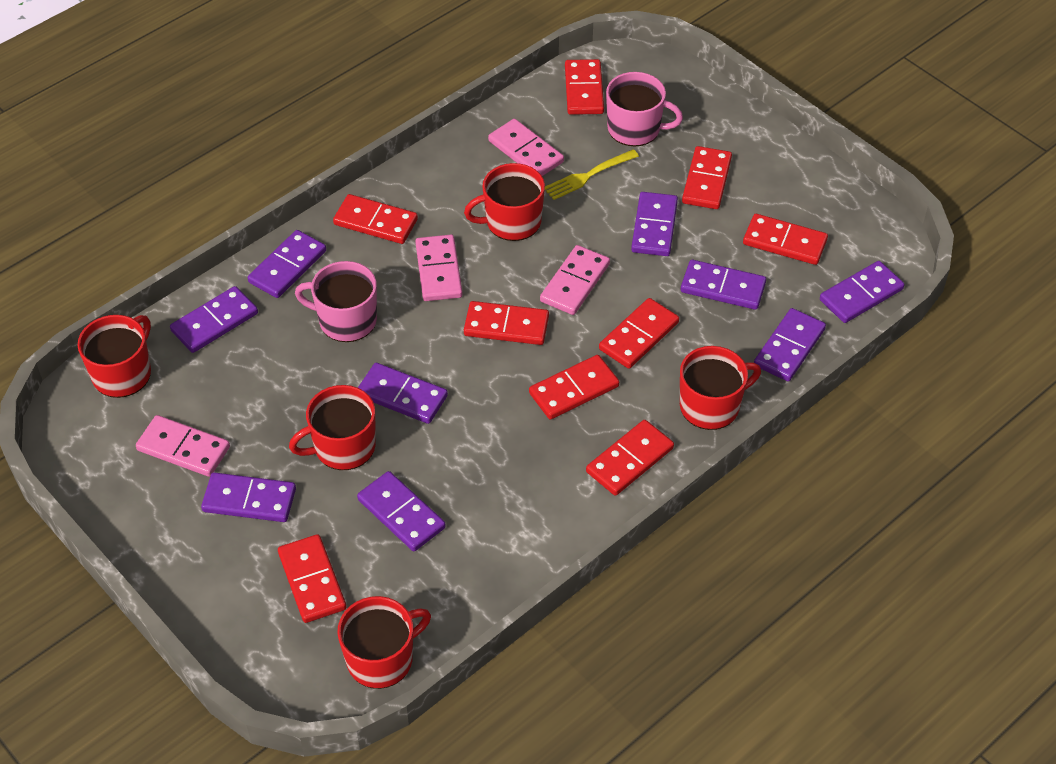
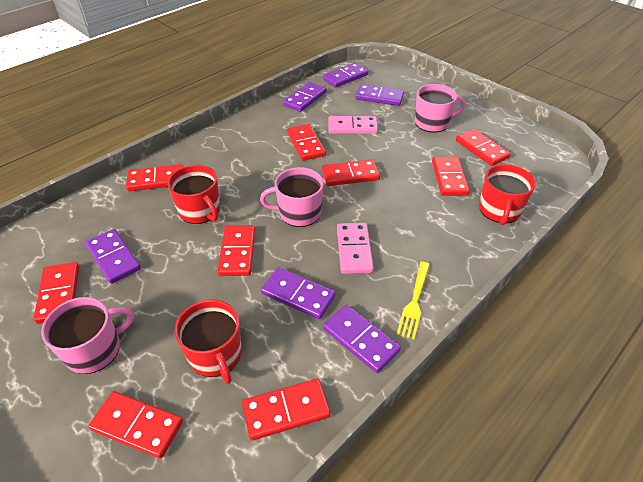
pink domino: [136,415,230,477] [415,235,463,301] [488,119,564,176] [540,245,610,315] = 4 -> [328,116,378,134] [337,223,374,274] = 2
pink mug: [295,261,377,342] [606,72,683,146] = 2 -> [41,297,134,374] [260,167,324,227] [415,84,465,133] = 3
purple domino: [170,286,258,353] [201,472,296,522] [248,230,326,298] [357,471,446,551] [358,363,448,424] [631,192,678,256] [681,260,766,310] [754,308,826,381] [820,261,904,323] = 9 -> [86,229,141,284] [261,267,336,319] [283,82,327,112] [323,63,368,88] [323,305,401,373] [356,84,404,106] = 6
red mug: [77,315,151,398] [289,385,376,470] [337,596,431,689] [464,163,545,241] [680,346,761,430] = 5 -> [167,165,220,224] [174,299,242,384] [479,164,536,225] = 3

